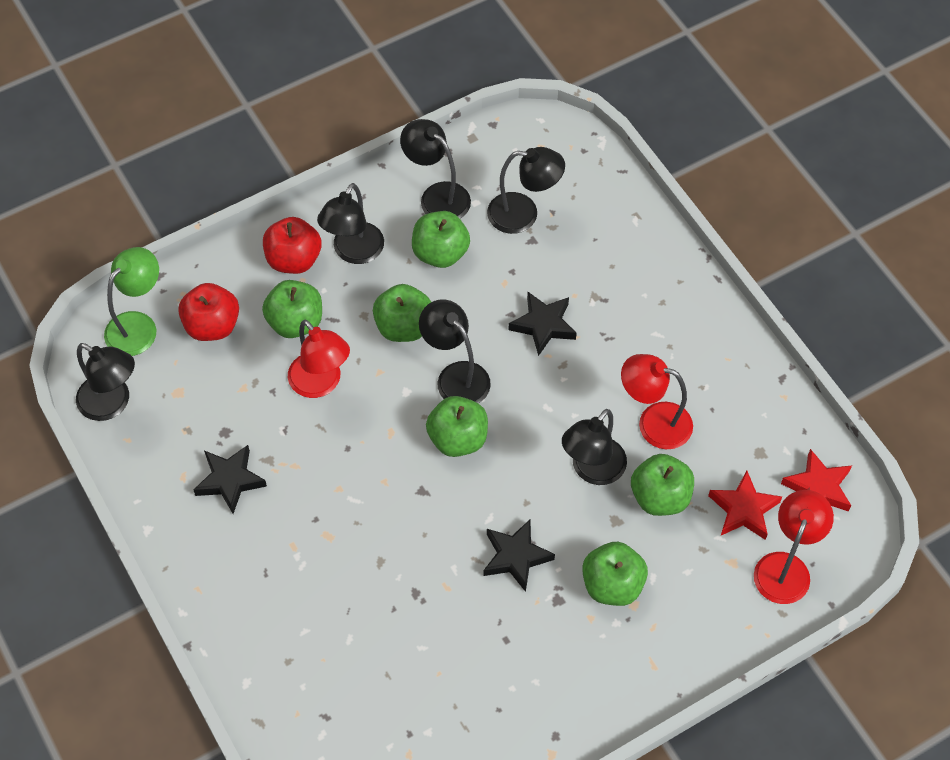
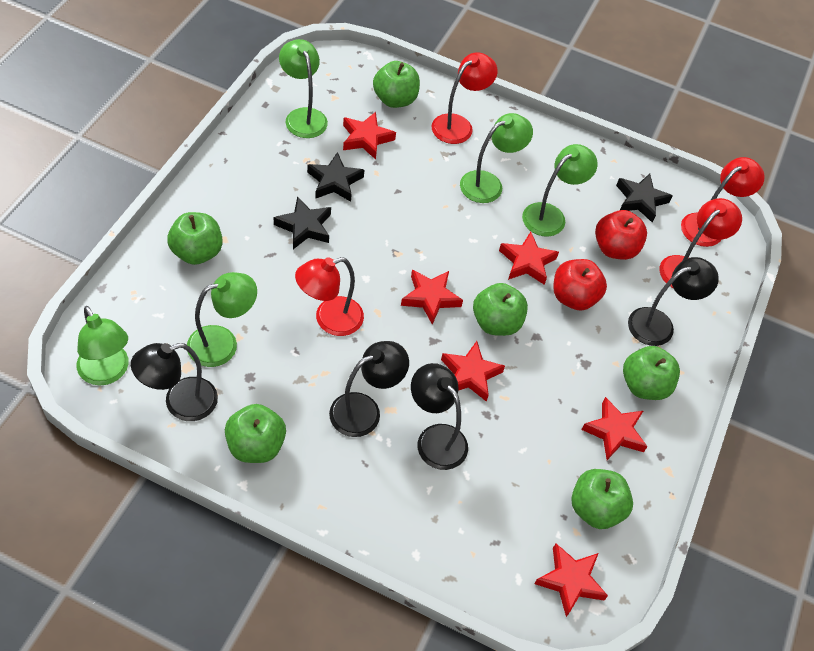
black lamp: [76,343,135,421] [317,183,384,264] [400,119,471,219] [419,299,491,403] [487,147,565,234] [562,409,627,485] = 6 -> [131,343,218,421] [329,341,409,437] [411,363,468,470] [628,257,719,346] = 4
green lamp: [104,247,159,356] = 1 -> [77,306,129,385] [187,272,257,367] [279,39,328,138] [460,113,533,203] [522,144,598,237] = 5
red lamp: [288,320,350,398] [621,354,693,449] [754,490,834,604] = 3 -> [295,257,364,336] [431,52,498,144] [659,198,742,288] [681,157,765,247] = 4
red star: [708,470,782,540] [781,449,852,512] = 2 -> [343,112,396,160] [401,270,463,325] [441,341,505,402] [499,232,559,285] [534,543,608,617] [581,397,648,460] = 6

